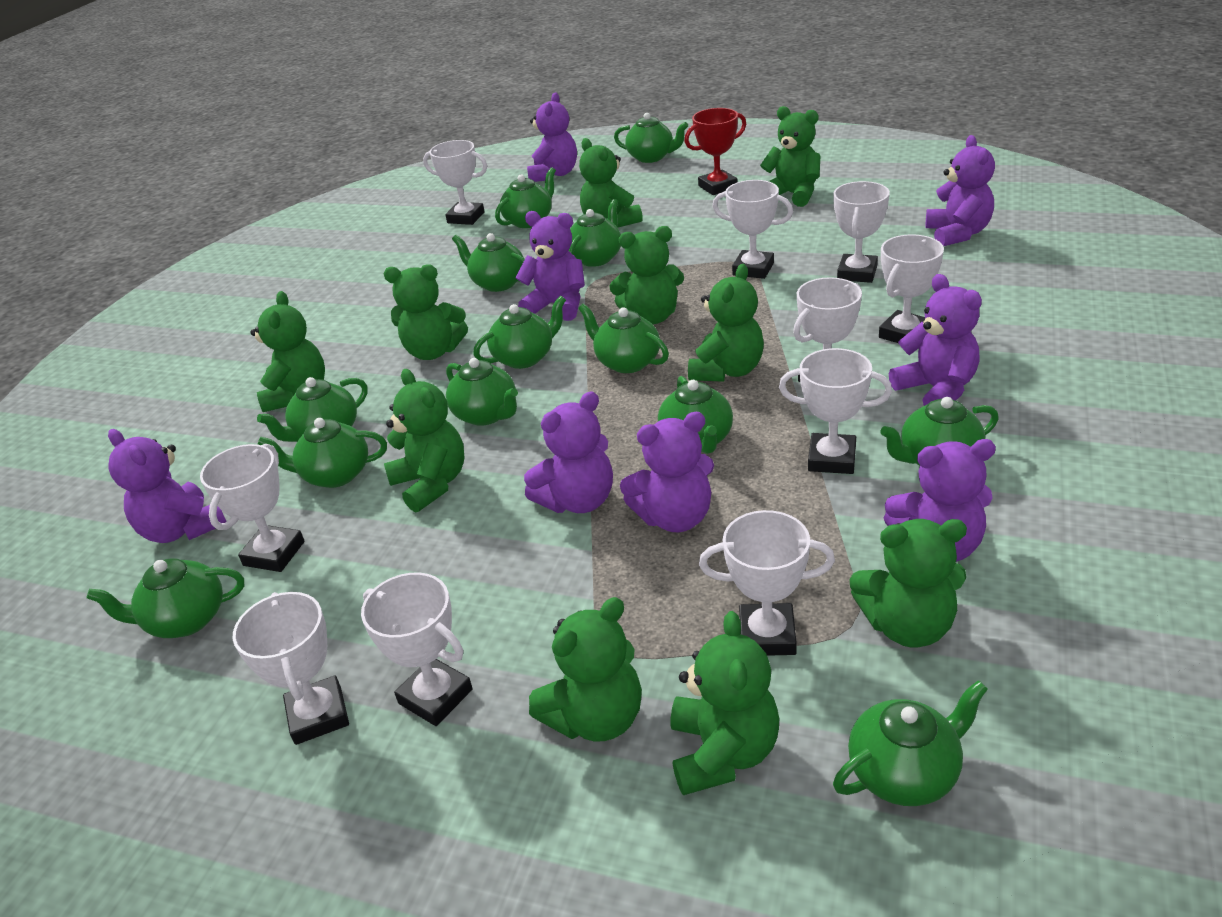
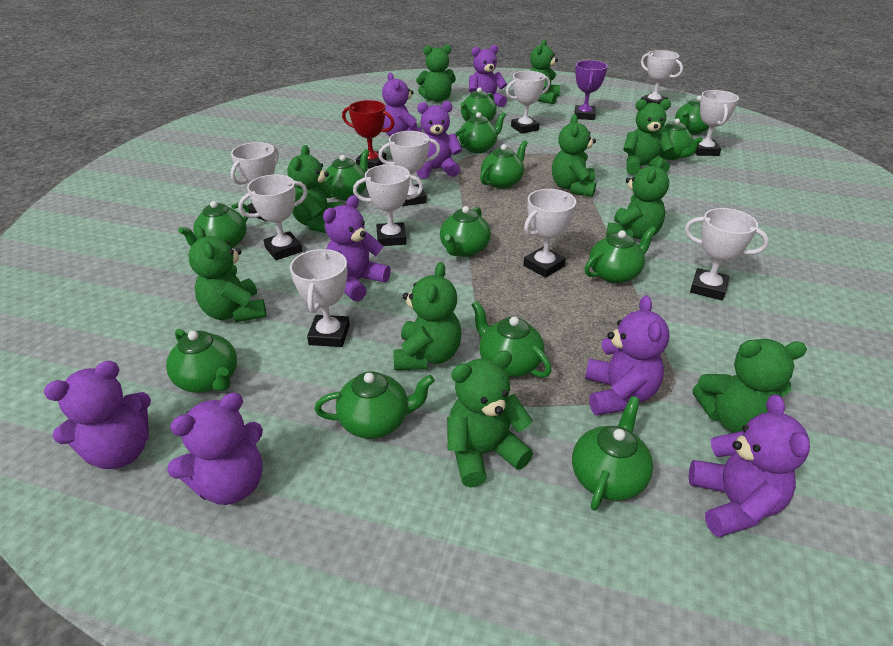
purple trophy: none = 0 -> [575,60,608,120] = 1

